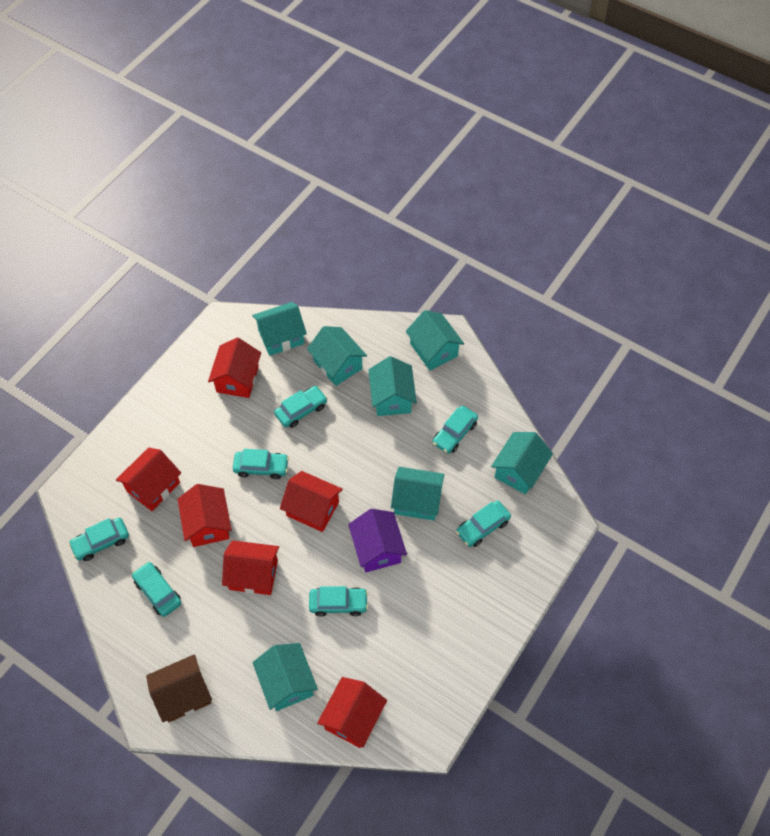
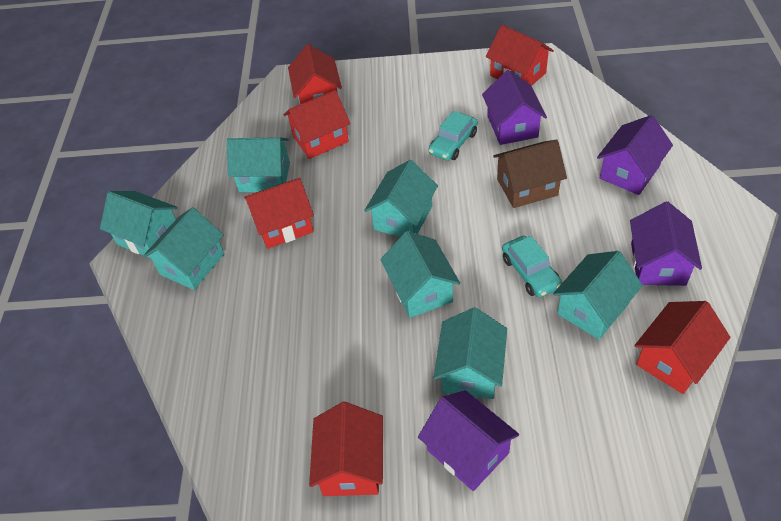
purple house: [348,509,407,572] = 1 -> [418,390,519,491] [482,70,547,145] [597,115,673,195] [630,202,702,286] = 4
turquoise car: [69,518,129,561] [132,562,181,617] [233,449,289,479] [274,386,327,428] [309,586,368,617] [433,406,478,454] [456,501,511,547] = 7 -> [428,111,478,161] [502,236,562,298] = 2

